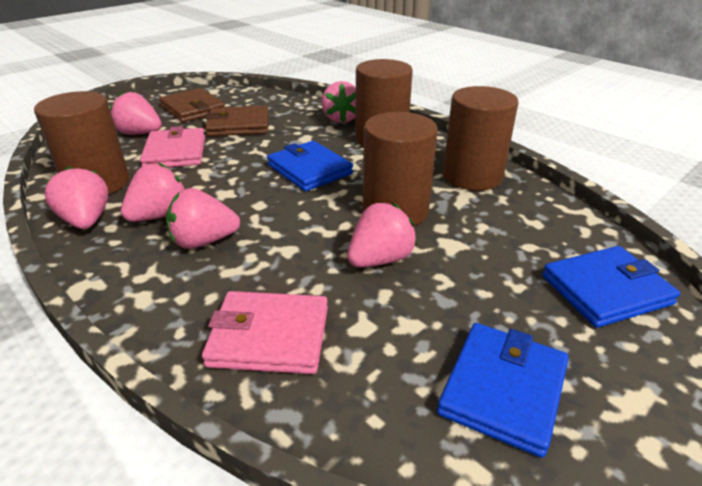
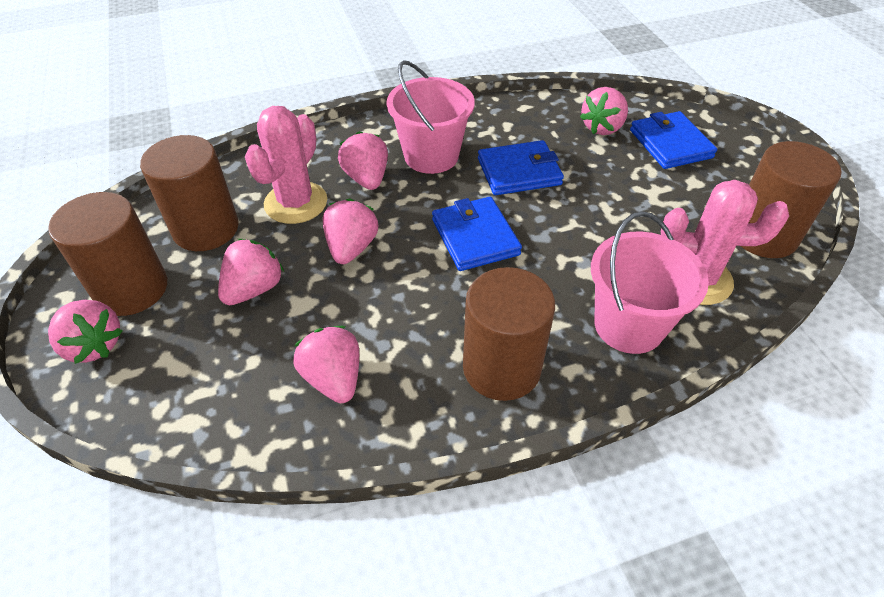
brown wallet: [159,88,225,122] [205,106,269,136] = 2 -> none = 0
pink bucket: none = 0 -> [386,60,475,174] [591,211,709,354] = 2
pink cactus: none = 0 -> [245,106,327,224] [661,180,789,305] = 2
pink wallet: [140,126,205,167] [202,291,328,374] = 2 -> none = 0

